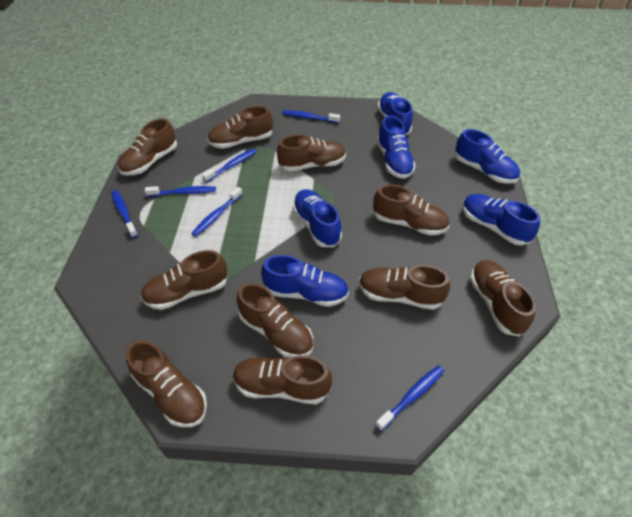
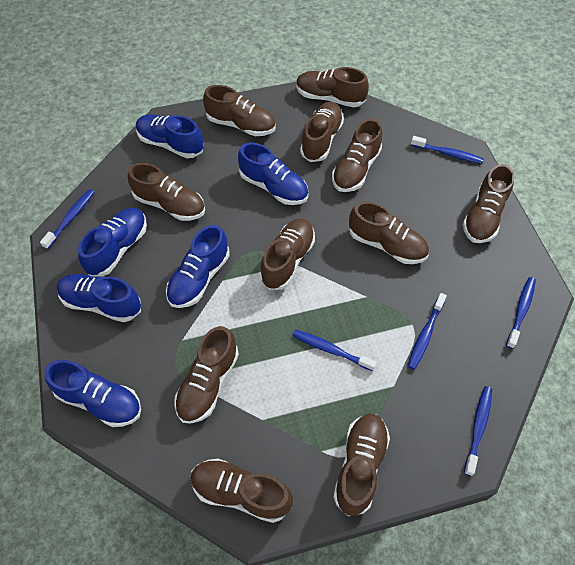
brown shoe: [118,118,177,175] [126,340,207,427] [141,250,228,310] [207,106,273,149] [233,355,332,404] [237,283,313,358] [277,135,346,172] [359,265,450,310] [373,184,449,235] [470,260,536,337] = 10 -> [127,163,205,221] [174,326,239,424] [191,458,293,523] [203,85,276,136] [260,218,315,290] [296,67,369,107] [300,102,344,162] [332,118,382,192] [333,414,390,516] [349,201,429,264] [462,164,514,243] = 11

